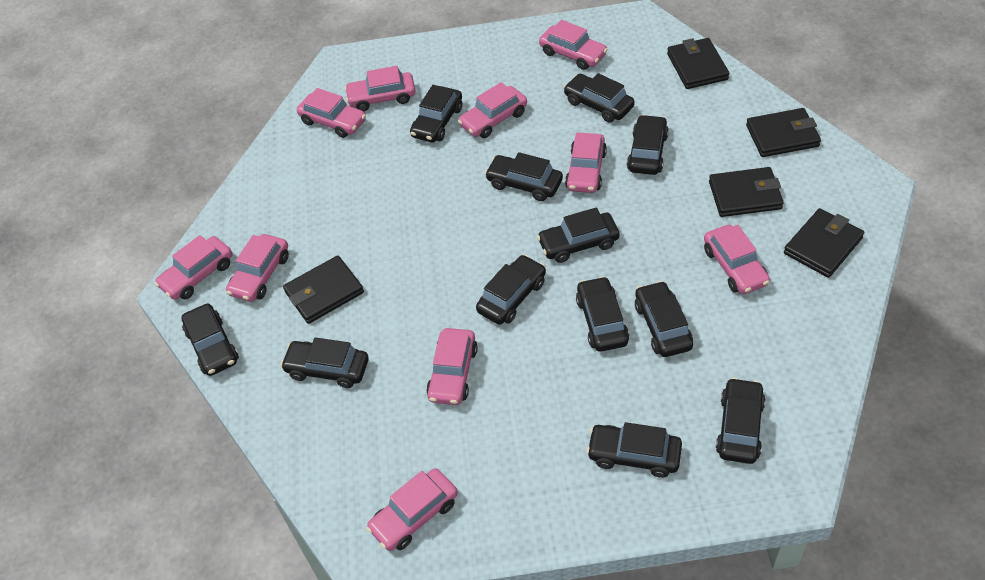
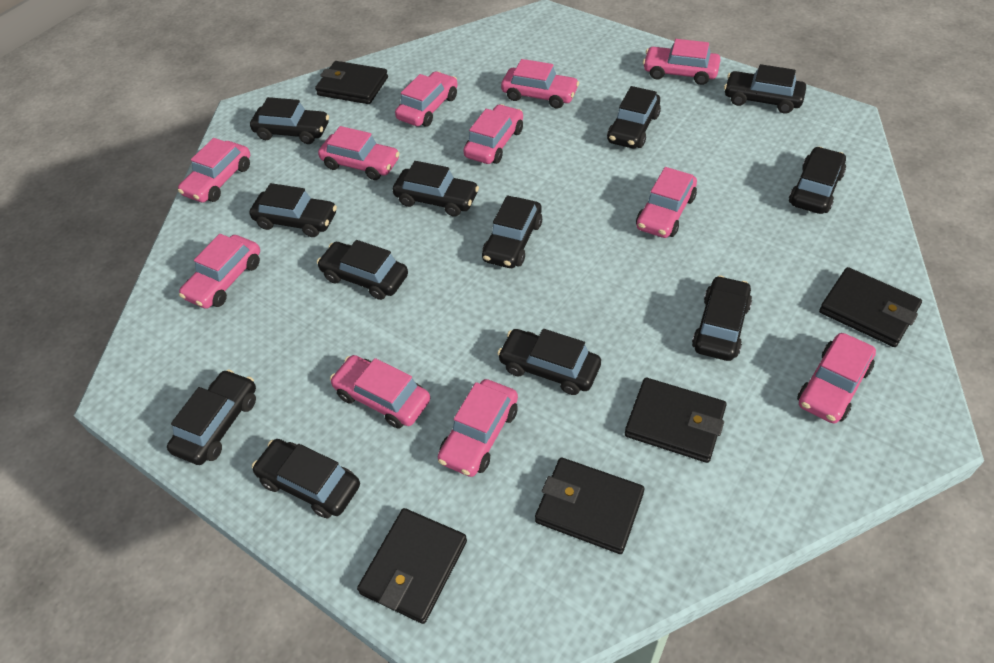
pink car: [155,235,233,300] [226,234,289,302] [297,88,366,138] [345,66,415,111] [366,468,458,551] [426,328,478,405] [458,82,527,138] [539,20,608,70] [565,133,607,193] [704,224,770,294] = 10 -> [178,138,250,203] [179,234,260,309] [318,126,400,180] [330,355,430,429] [395,71,458,127] [438,379,518,477] [463,104,523,164] [501,59,579,109] [636,167,697,238] [643,39,721,85] [797,333,876,424] = 11

